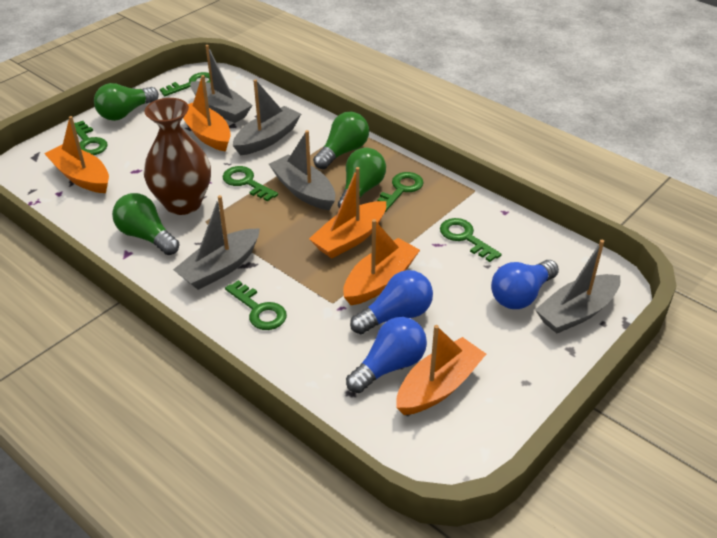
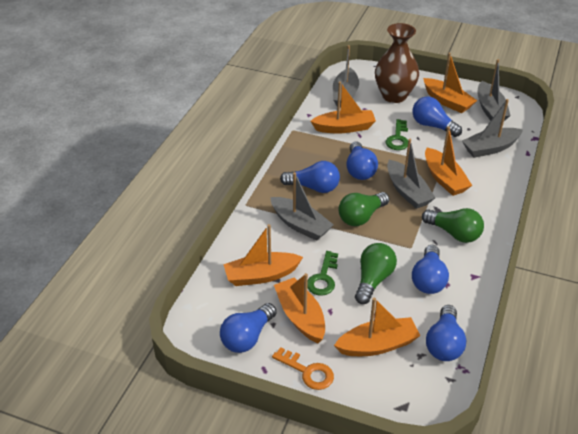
blue light bulb: [346,317,427,393] [350,270,433,334] [491,260,559,309] = 3 -> [220,303,277,353] [280,161,340,193] [346,141,378,180] [412,245,449,294] [413,97,462,137] [426,305,466,361] = 6
green key: [74,121,108,155] [160,72,210,96] [223,166,278,201] [225,280,287,330] [377,172,424,212] [440,218,502,262] = 6 -> [307,251,338,296] [385,119,408,150] = 2
green light bulb: [94,83,159,121] [112,193,180,255] [313,112,369,169] [338,148,386,209] = 4 -> [339,192,389,226] [355,243,397,304] [422,208,484,243] = 3
orange boat: [44,116,109,193] [183,75,231,152] [309,167,386,258] [343,219,420,305] [396,325,486,415] = 5 -> [223,224,303,286] [274,273,325,343] [310,81,376,134] [334,298,421,356] [423,53,477,113] [425,126,472,196] = 6
orange key: none = 0 -> [272,347,334,390] = 1

